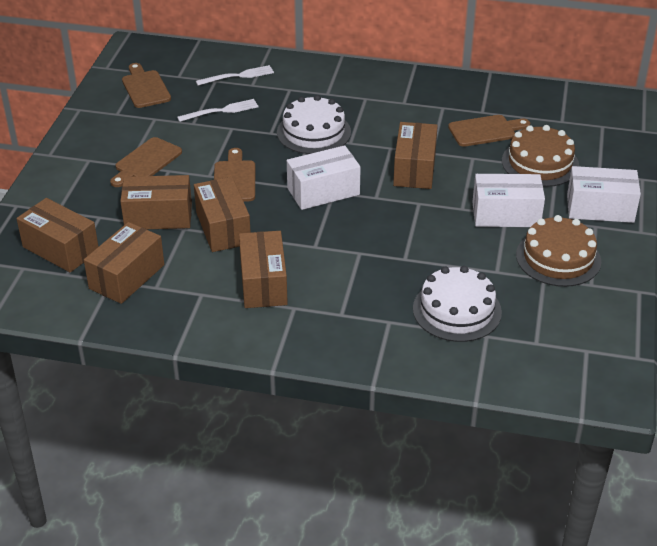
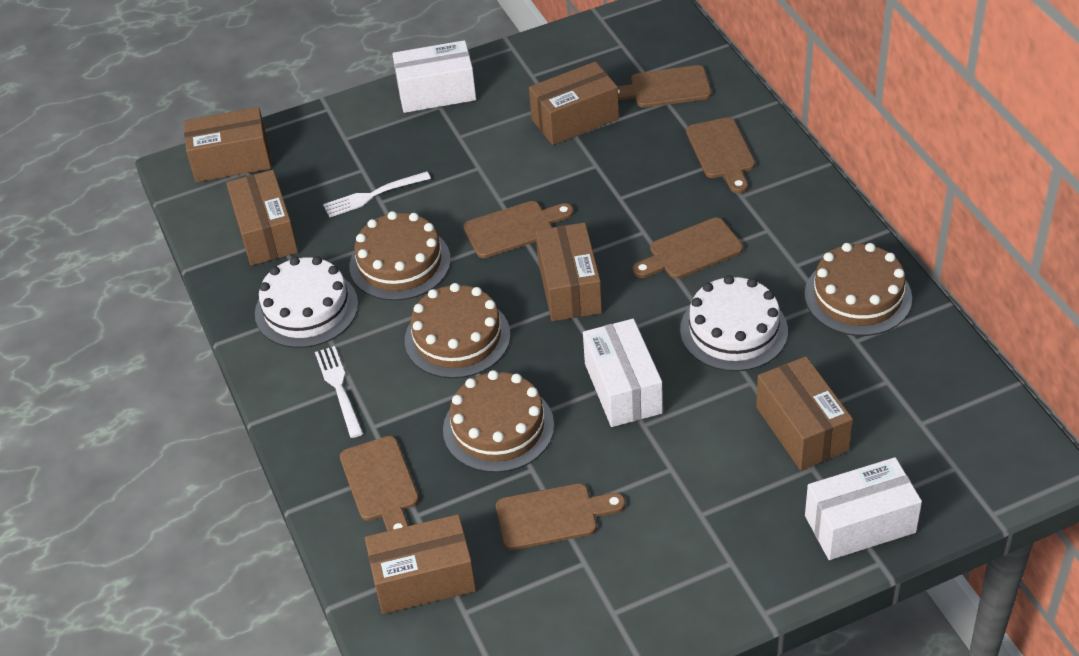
brown cake: [502,125,579,187] [516,215,601,287] = 2 -> [350,211,451,301] [405,283,510,378] [443,370,554,473] [805,243,912,336] = 4
brown cutting board: [110,137,182,187] [122,63,171,108] [214,148,255,202] [448,115,530,147] = 4 -> [340,436,419,531] [464,201,574,258] [496,483,626,550] [618,65,711,108] [632,218,743,279] [686,117,755,193] = 6

